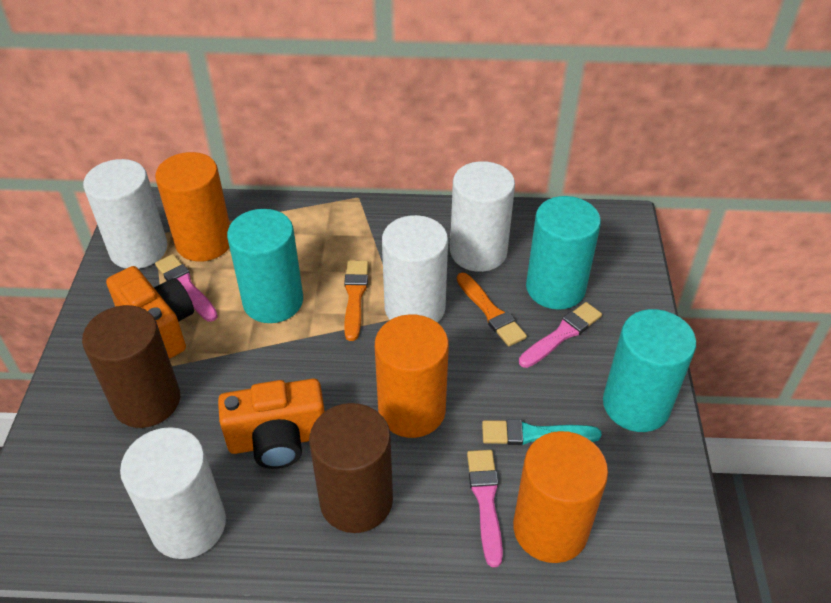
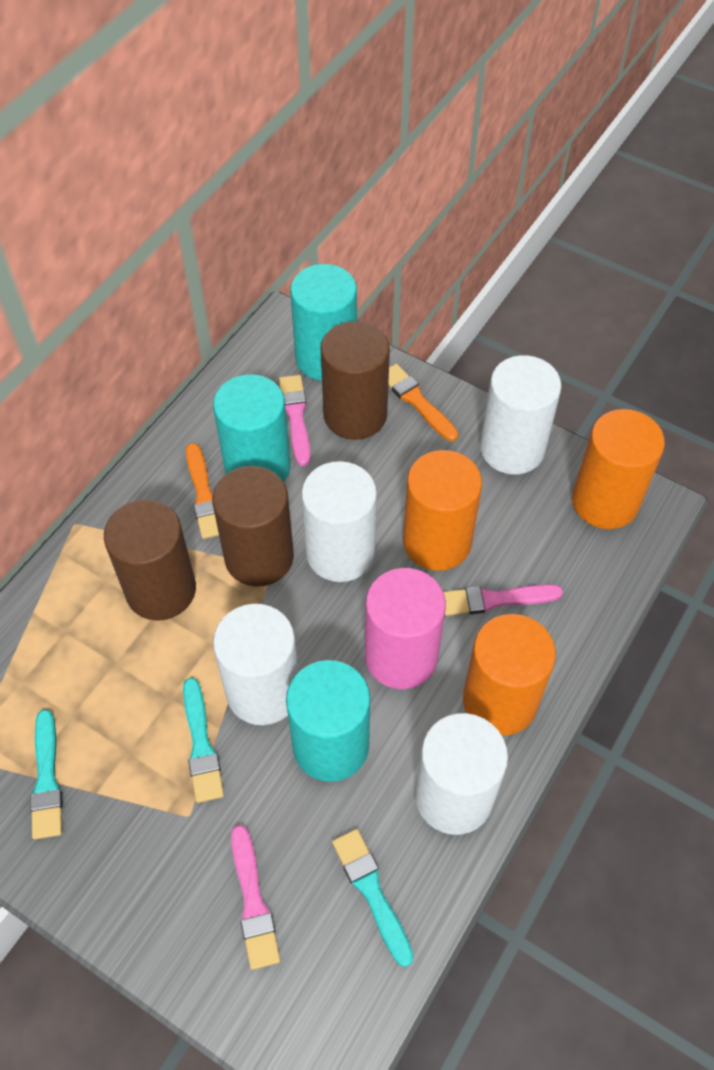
brown cylinder: [82,305,180,428] [309,403,393,533] = 2 -> [104,499,196,621] [212,466,294,587] [321,321,390,440] = 3
orange camera: [106,266,194,359] [218,378,325,469] = 2 -> none = 0
pink cylinder: none = 0 -> [365,568,446,689] = 1
turquoise brush: [482,419,602,445] = 1 -> [30,709,63,839] [183,677,224,803] [332,829,414,967] = 3

